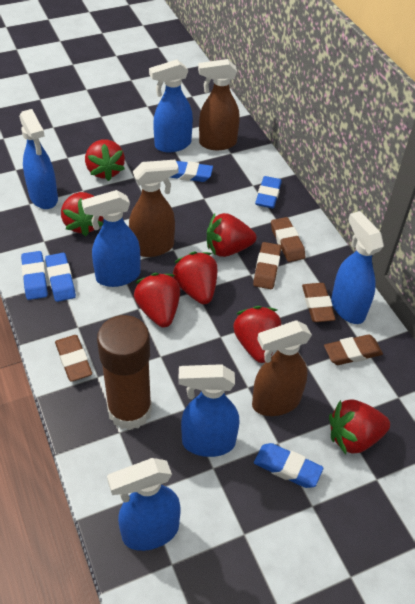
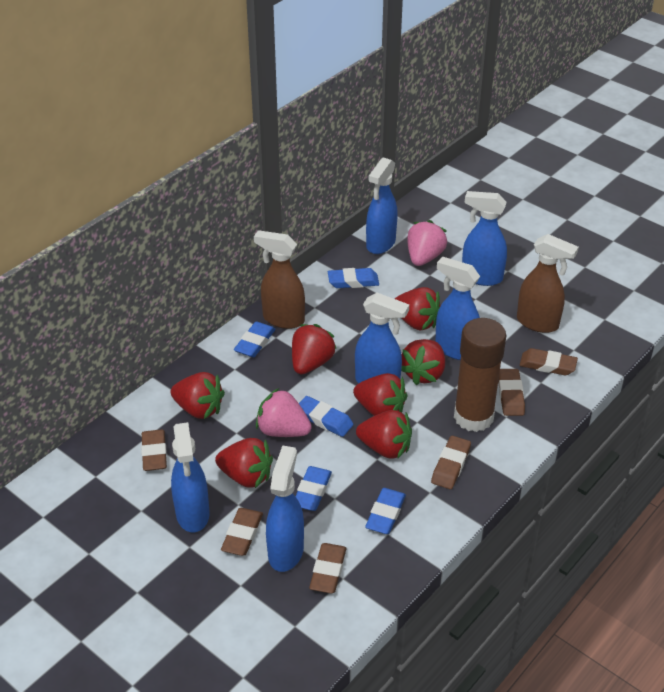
brown eraser: [55,335,92,382] [253,242,281,289] [271,217,305,262] [302,283,336,322] [324,334,383,365] = 5 -> [141,429,167,471] [221,508,263,556] [309,543,346,594] [431,436,471,489] [498,369,525,416] [520,348,578,375] = 6
brown spray bottle: [129,160,178,257] [198,59,240,150] [252,321,312,416] = 3 -> [254,230,305,329] [517,234,579,333] = 2
pink strawberry: none = 0 -> [256,388,312,437] [407,220,447,266] = 2

